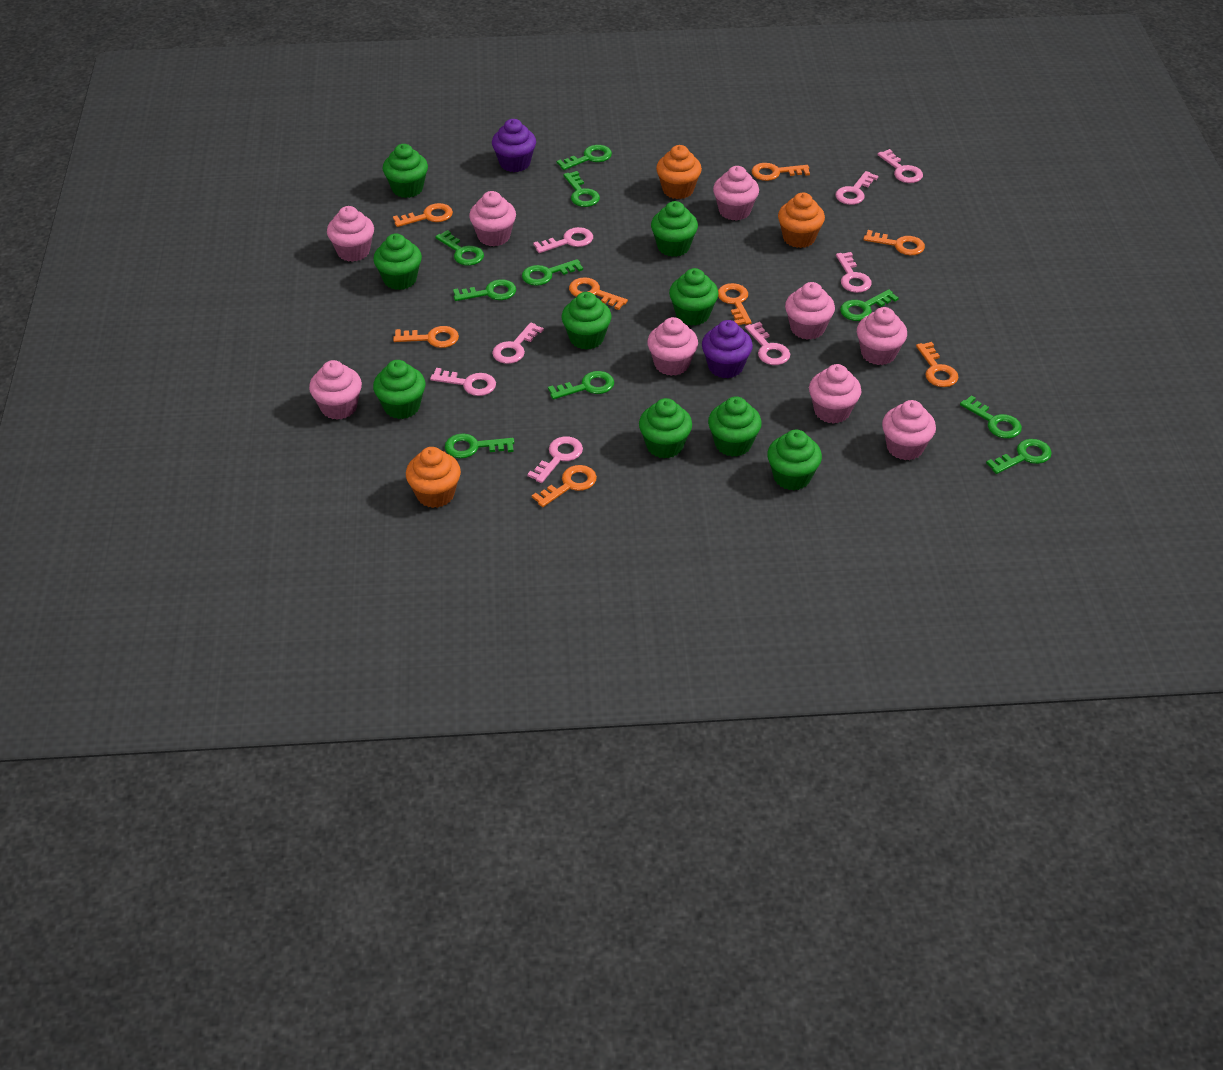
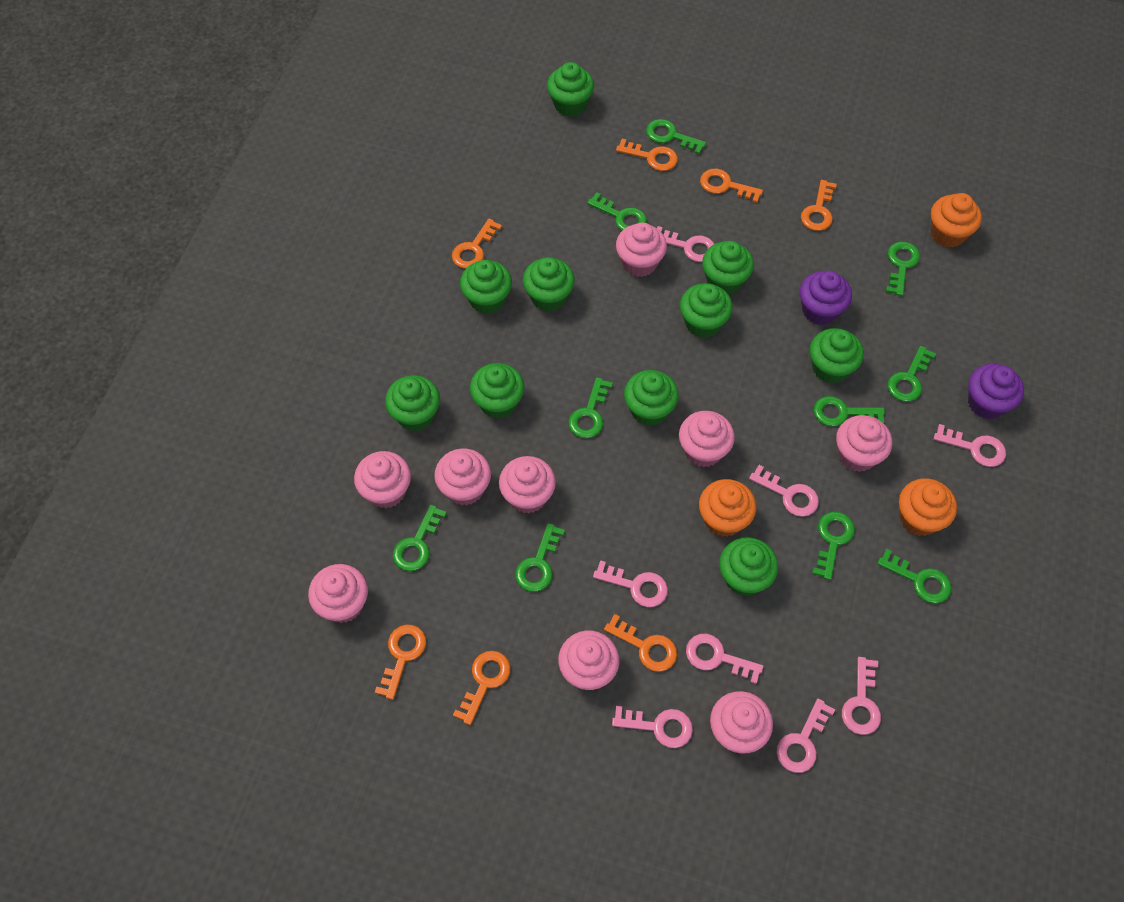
green cupcake: [373,233,422,290] [373,360,425,419] [383,144,428,198] [561,292,611,350] [639,398,692,458] [651,201,698,257] [669,268,719,326] [708,396,762,457] [767,430,822,490] = 9 -> [385,375,440,431] [460,260,512,314] [470,363,524,419] [523,257,575,312] [547,62,594,117] [624,370,679,426] [680,283,733,338] [702,241,754,295] [719,537,778,596] [810,328,864,384] = 10
orange key: [393,203,453,227] [393,326,459,348] [532,465,597,507] [569,277,628,310] [718,283,752,325] [752,163,810,181] [863,230,925,255] [916,342,959,387] = 8 -> [375,625,426,700] [452,218,502,269] [453,651,510,725] [604,614,677,672] [616,139,678,171] [700,169,763,203] [801,180,837,231] = 7

